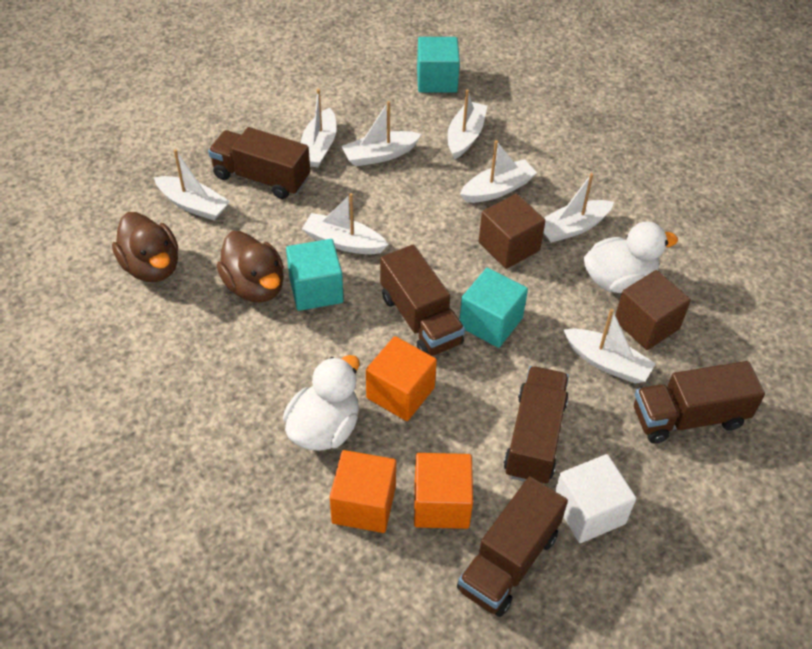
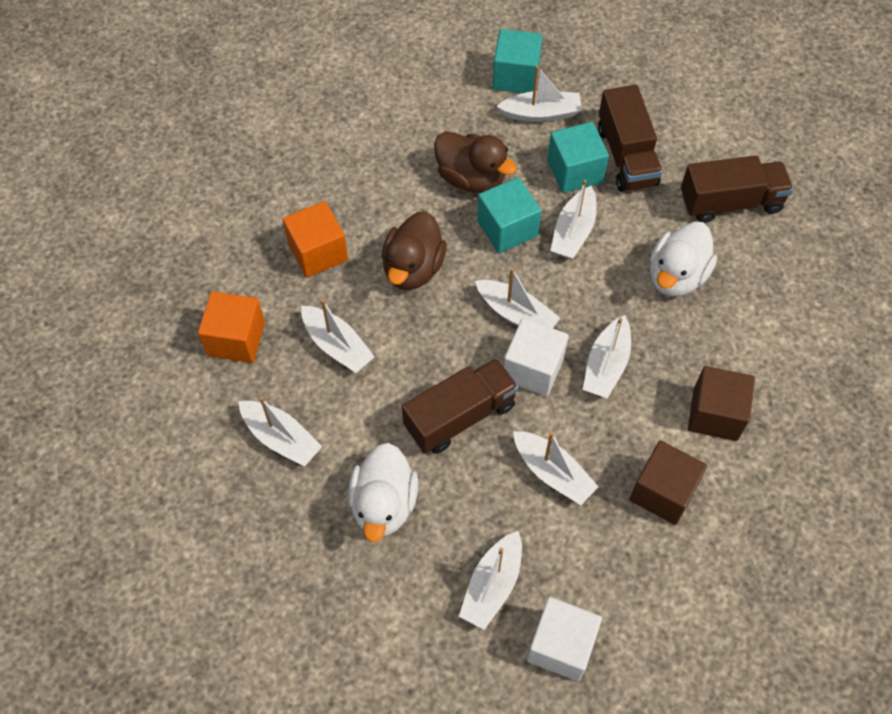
brown truck: [208,127,310,199] [380,245,465,356] [457,476,568,617] [504,366,569,483] [634,361,765,443] = 5 -> [402,358,519,454] [598,85,663,192] [681,155,793,223] = 3
orange cube: [330,450,396,533] [366,336,437,421] [414,453,473,529] = 3 -> [198,291,265,363] [283,201,348,277] = 2
white cube: [555,454,636,543] = 1 -> [504,318,569,396] [527,597,602,681] = 2

